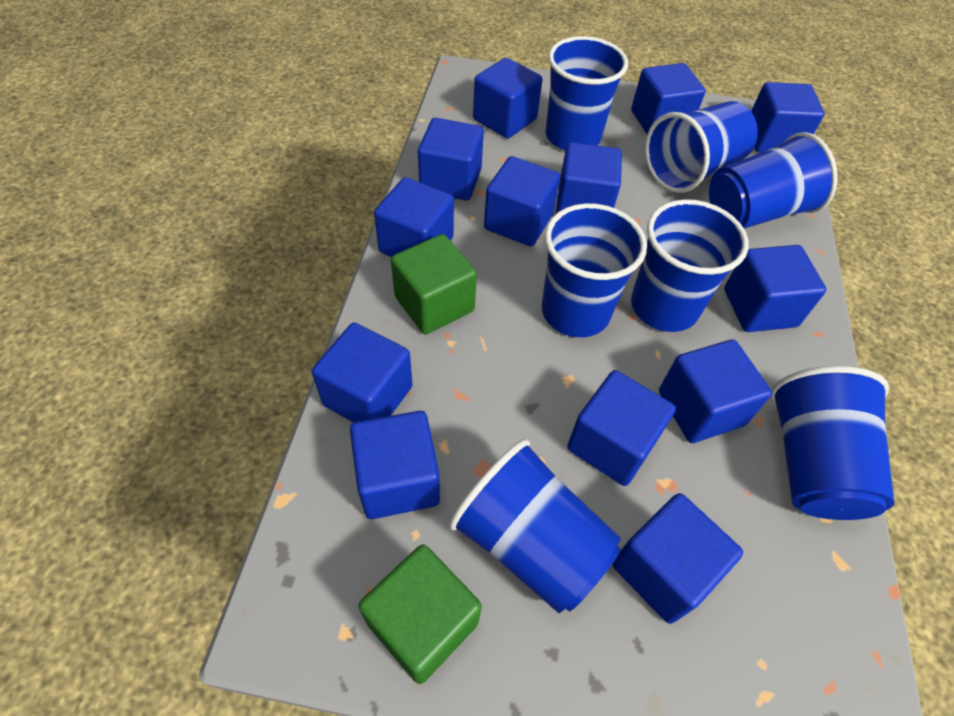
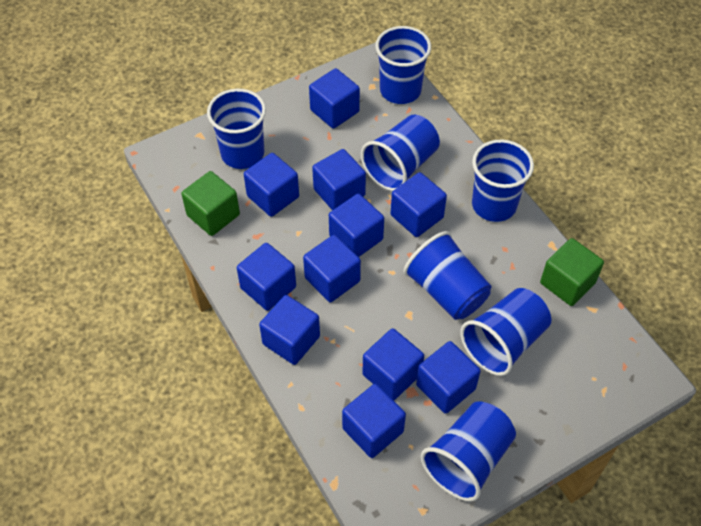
blue cube: [312,323,413,423] [350,411,440,519] [374,177,454,257] [418,118,484,201] [473,58,542,138] [484,156,560,246] [556,142,622,213] [567,370,676,486] [612,493,743,624] [631,63,706,134] [659,339,772,443] [724,245,826,332] [751,82,824,153] = 13 -> [237,243,296,311] [244,153,299,217] [259,295,320,365] [303,235,361,302] [309,68,360,129] [312,149,366,210] [329,194,384,257] [342,384,406,458] [362,328,424,400] [391,172,447,237] [416,341,481,414] = 11

